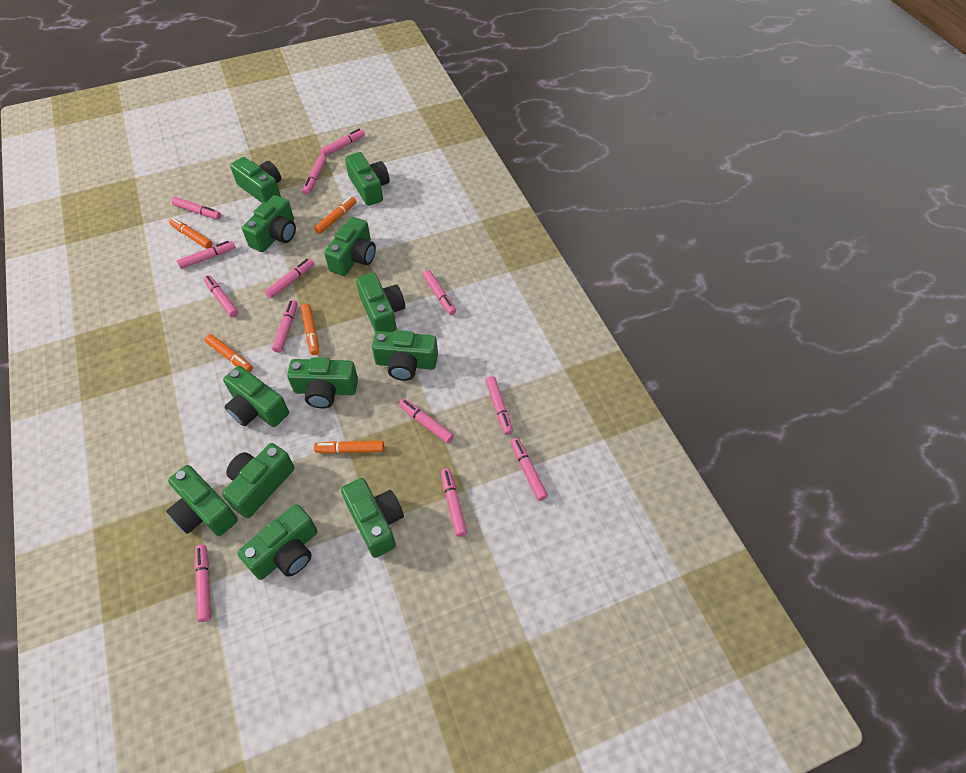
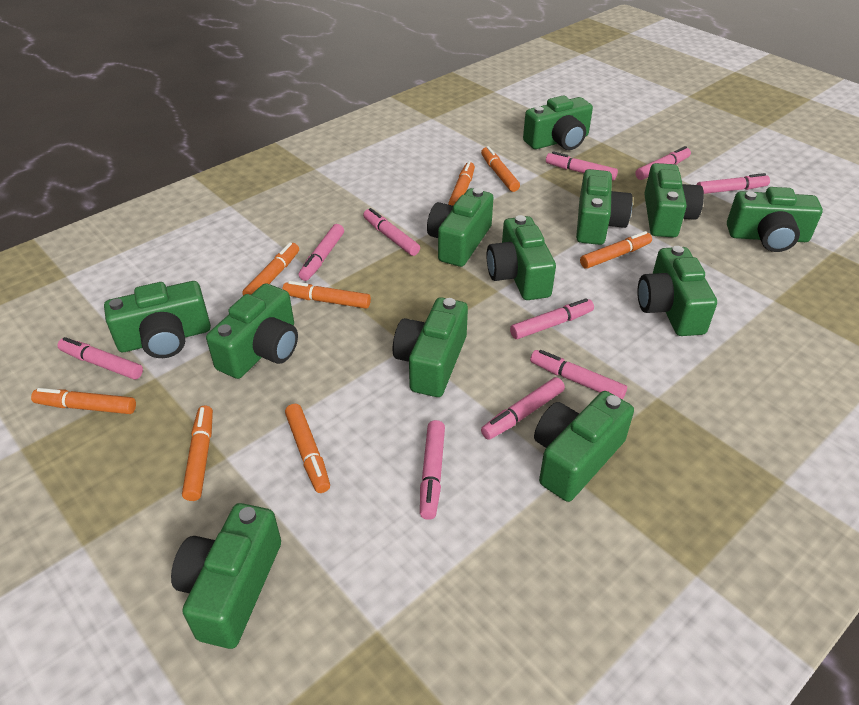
orange marker: [169,218,213,249] [205,334,253,372] [301,303,319,355] [314,197,357,234] [314,441,384,454] = 5 -> [31,388,136,414] [182,406,213,501] [242,243,299,296] [283,281,371,309] [285,404,330,493] [448,161,475,206] [481,146,520,192] [580,231,652,269] = 8
pink marker: [172,197,221,219] [177,241,235,269] [194,545,211,622] [204,275,238,317] [265,258,314,299] [272,300,297,353] [303,155,326,195] [320,129,365,157] [399,399,454,443] [422,270,456,315] [441,468,467,537] [485,376,513,435] [510,438,548,501] = 13 -> [57,337,143,380] [299,224,344,281] [363,208,420,256] [420,420,445,520] [481,377,565,440] [510,298,594,339] [530,350,627,399] [546,151,618,181] [635,146,691,180] [697,173,770,194] = 10

